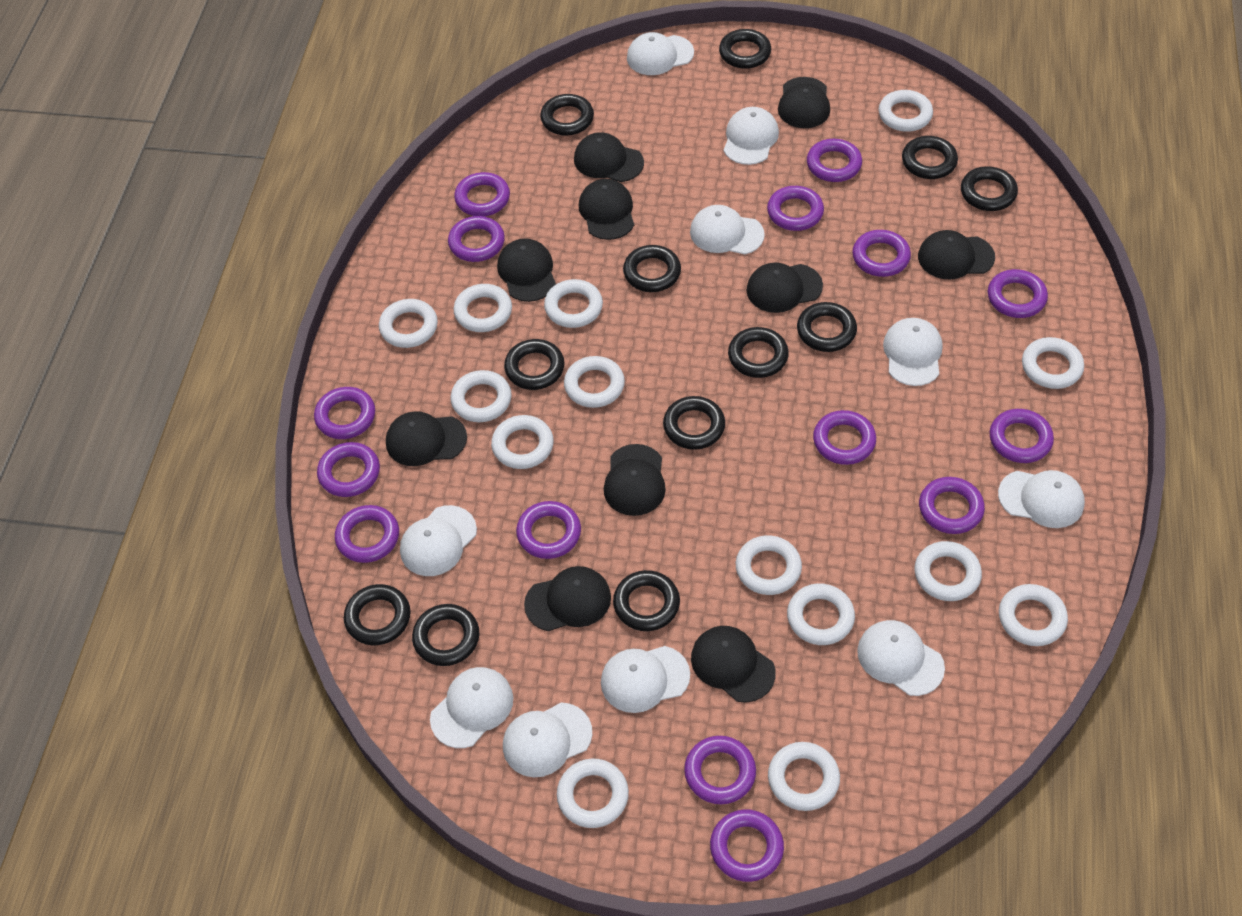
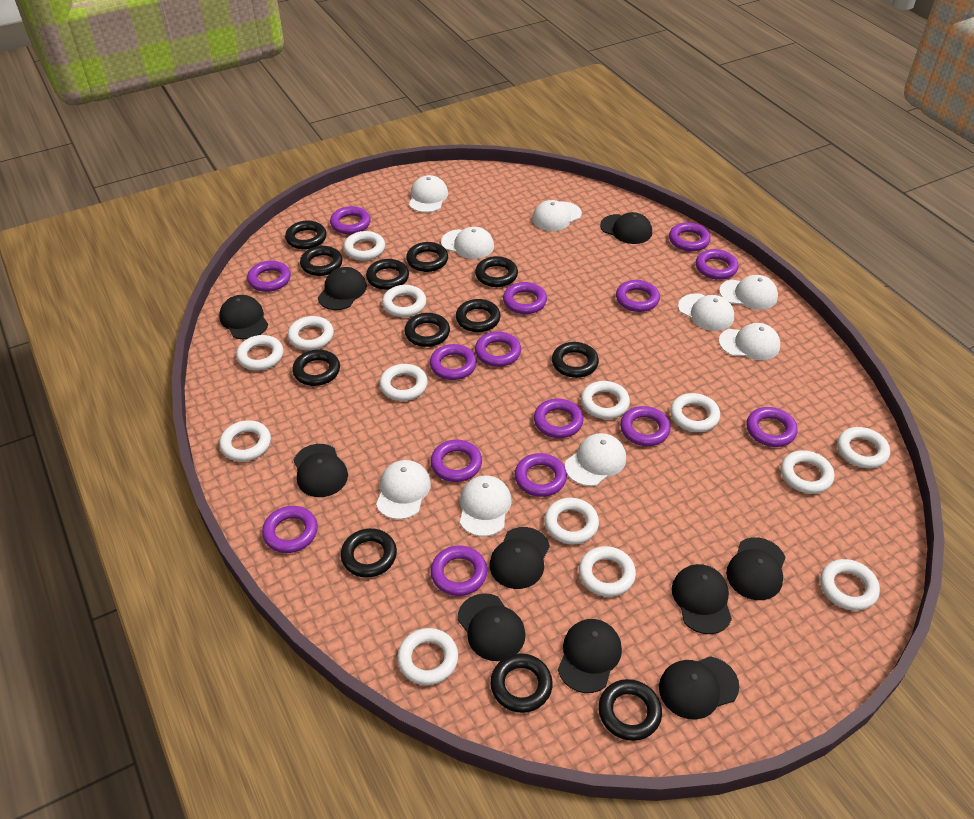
white cap: [400,505,477,576] [430,667,513,748] [503,702,592,777] [601,646,690,713] [627,32,694,75] [690,205,765,254] [723,107,779,165] [857,620,945,696] [883,318,942,386] [998,470,1085,528] = 10 -> [376,460,431,520] [409,175,448,213] [441,227,494,259] [460,476,512,537] [532,200,582,231] [565,433,626,486] [678,293,734,331] [719,275,778,310] [719,323,780,360] = 9

